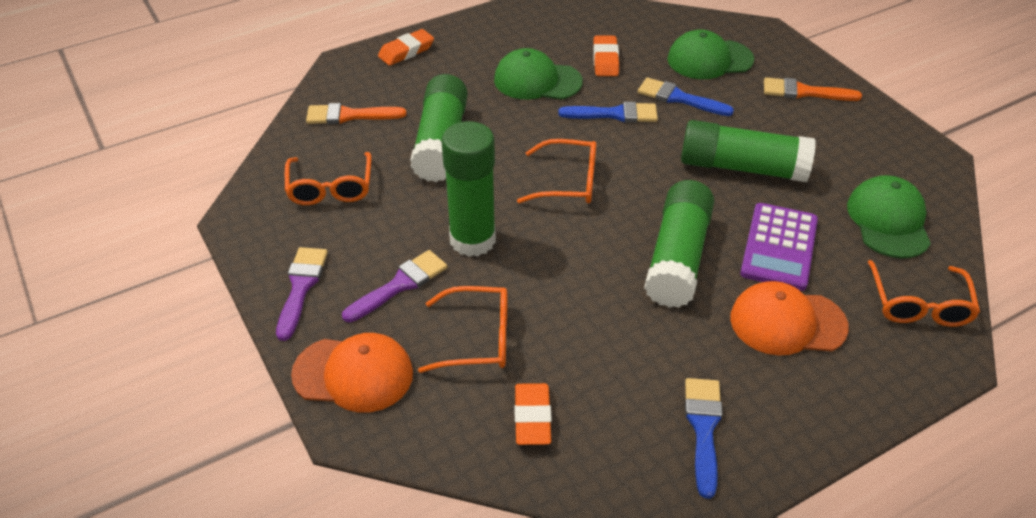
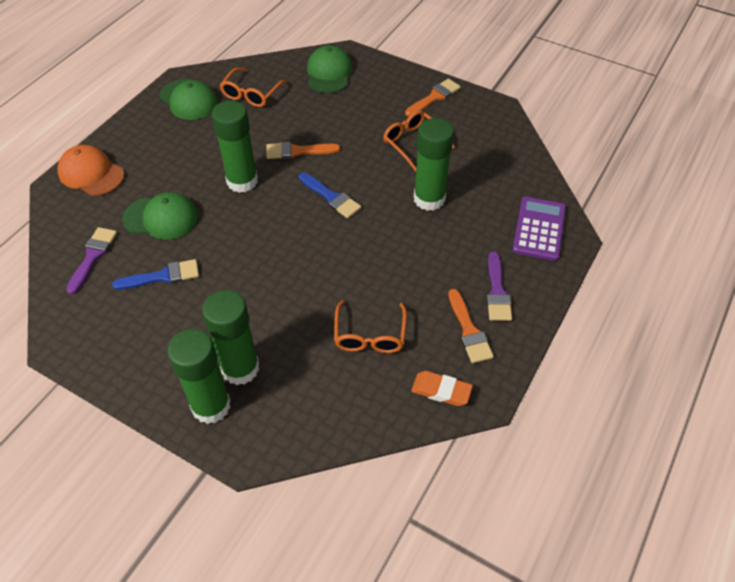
blue brush: [558,102,658,123] [638,78,734,116] [685,378,723,499] = 3 -> [112,259,199,290] [299,172,361,218] = 2
orange brush: [306,103,406,124] [764,77,862,101] = 2 -> [266,142,340,159] [405,79,461,116] [448,289,494,363] = 3
orange cap: [291,333,413,413] [730,281,849,356] = 2 -> [57,145,125,196] = 1
orange eraser: [378,29,434,66] [514,383,552,445] [593,35,619,76] = 3 -> [411,371,473,406] = 1
orange glasses: [285,152,372,205] [418,286,507,373] [517,139,596,203] [868,260,980,327] = 4 -> [220,68,287,107] [334,300,407,353] [383,110,455,171] = 3

